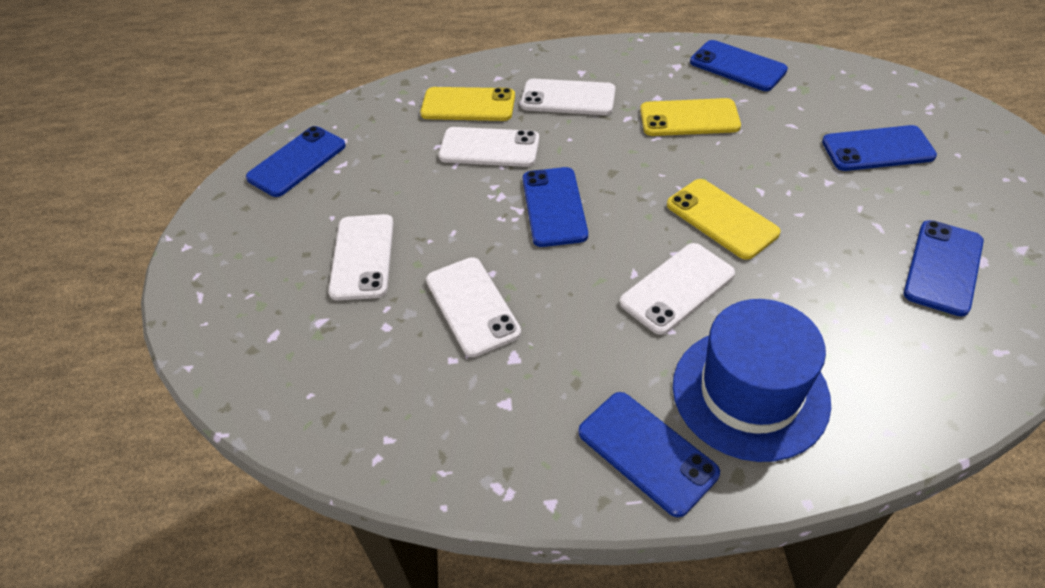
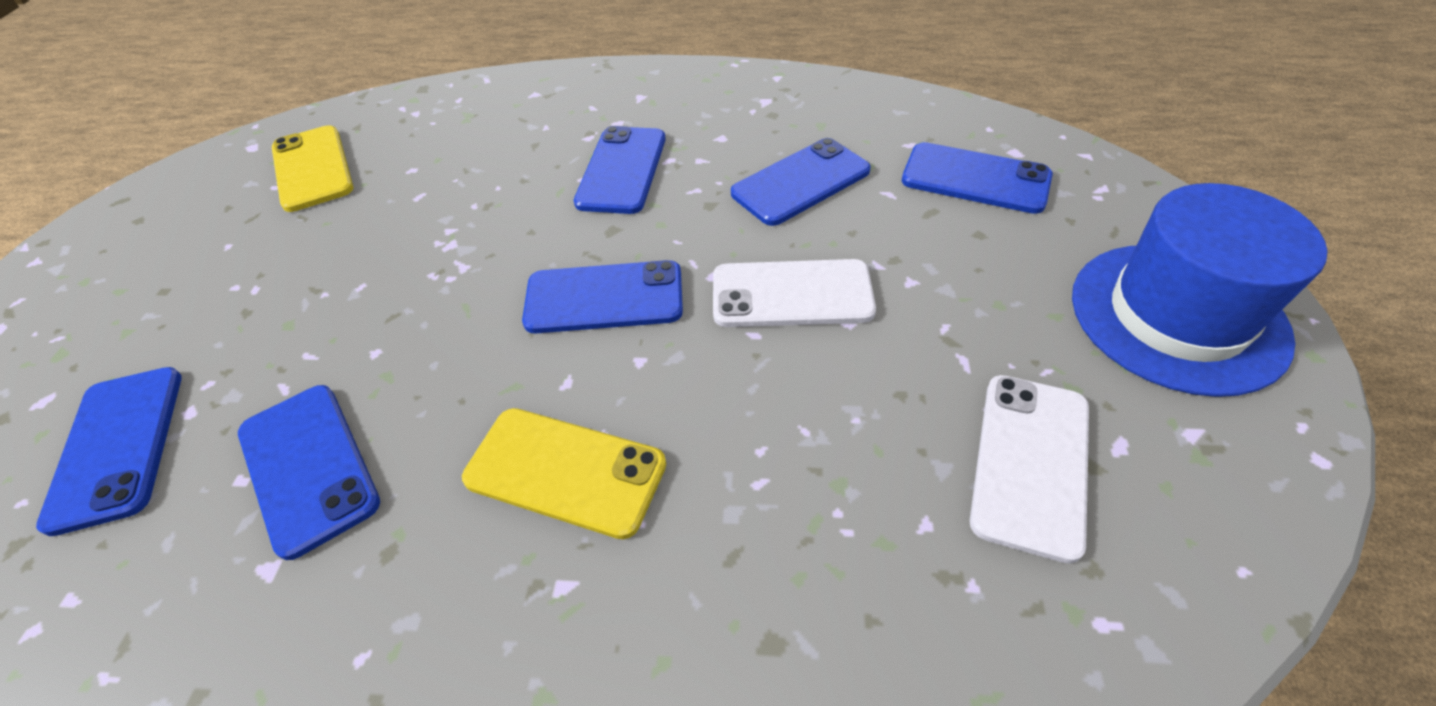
white phone: [328,214,394,300] [426,257,521,357] [438,127,539,167] [521,79,615,115] [620,243,735,335] = 5 -> [713,259,876,327] [970,375,1089,564] = 2
yellow phone: [420,87,515,121] [640,98,741,136] [667,179,781,260] = 3 -> [272,125,353,212] [462,408,666,539] = 2

